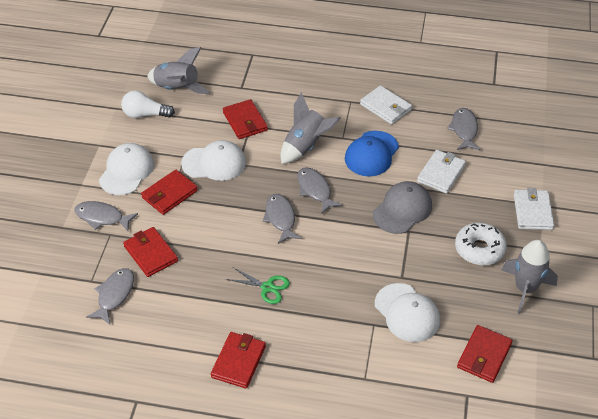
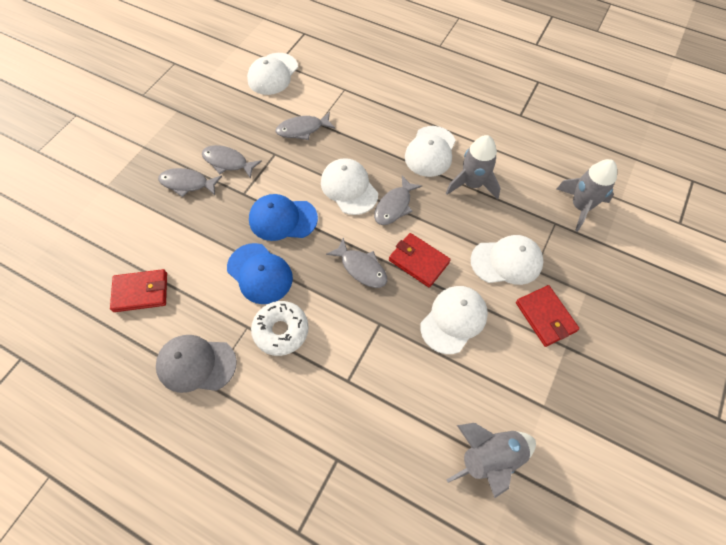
blue cap: [345,131,399,176] = 1 -> [227,243,293,304] [249,194,318,241] = 2
green scissors: [226,267,290,304] = 1 -> none = 0
red wallet: [123,227,178,277] [141,170,198,215] [211,332,266,389] [223,99,268,139] [457,325,513,383] = 5 -> [110,269,167,312] [389,233,451,288] [516,285,580,347] = 3
white cap: [99,143,154,195] [181,140,246,181] [375,283,440,342] = 3 -> [247,53,298,95] [321,158,378,215] [405,126,456,177] [420,286,488,354] [471,235,544,285] = 5
white light bulb: [121,90,175,118] = 1 -> none = 0
white wallet: [360,85,412,125] [417,150,466,194] [514,188,554,230] = 3 -> none = 0

